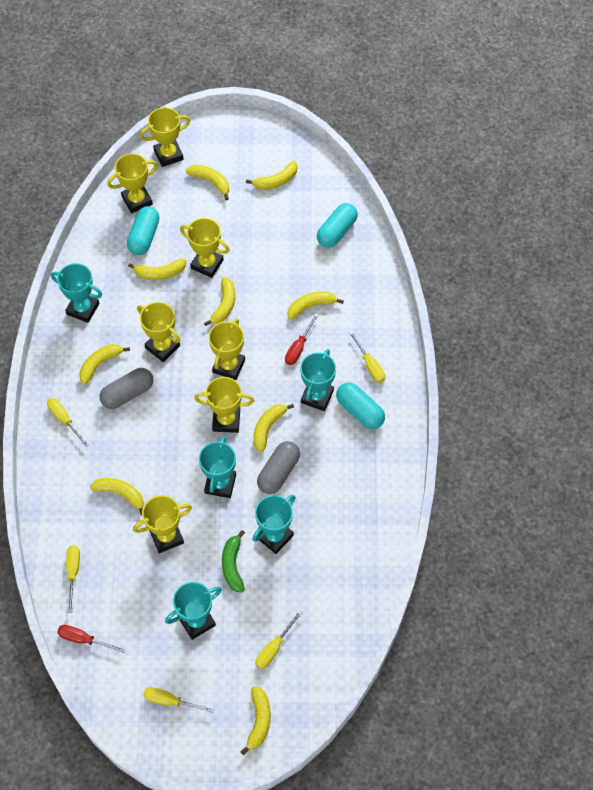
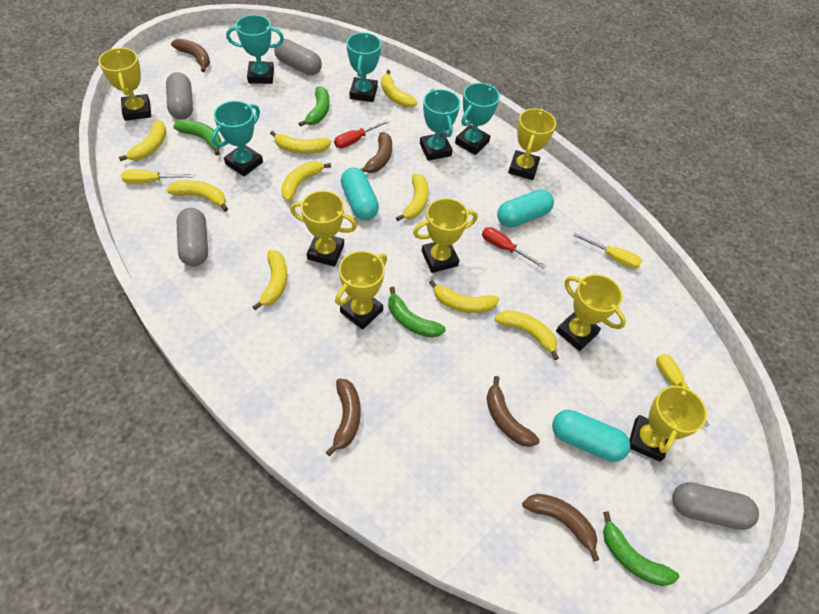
brown banana: none = 0 -> [171,38,210,72] [326,378,361,456] [360,132,392,173] [487,376,540,447] [522,494,599,561] = 5
green banana: [222,530,245,592] = 1 -> [173,120,221,155] [298,87,330,127] [388,286,446,338] [603,511,679,586] = 4
grey capsule: [100,368,153,409] [257,441,300,494] = 2 -> [166,72,193,120] [177,208,208,267] [274,39,322,75] [672,482,759,530] = 4
yellow screwdriver: [47,398,89,447] [66,545,80,613] [143,687,214,713] [255,610,303,669] [349,331,385,383] = 5 -> [121,170,195,184] [573,233,642,269] [656,354,709,427] = 3

